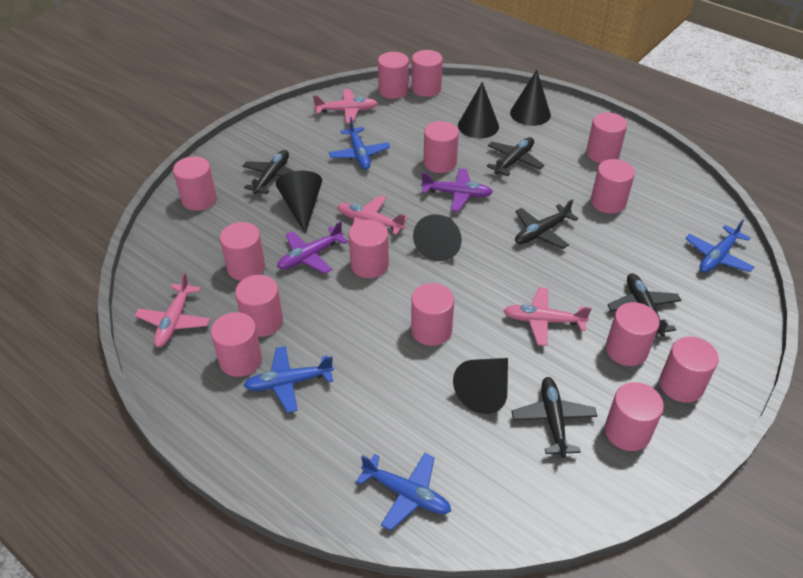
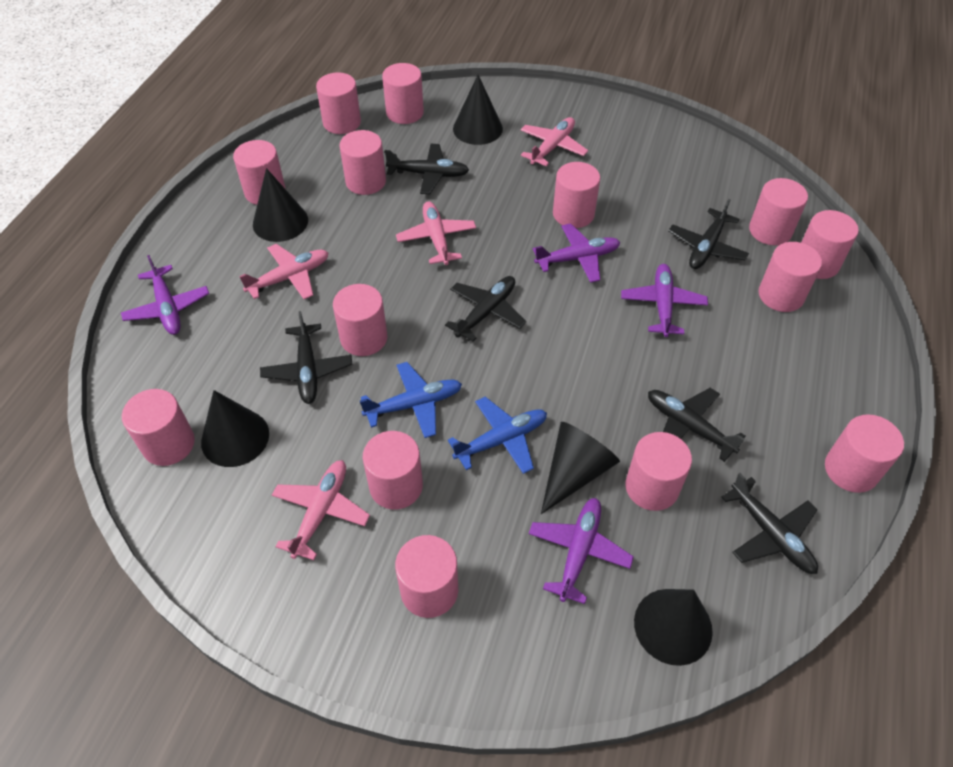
black plane: [242,150,293,194] [486,137,544,176] [512,377,597,458] [515,199,578,249] [607,273,682,336] = 5 -> [260,311,352,404] [385,144,469,194] [445,276,526,342] [648,388,746,462] [669,199,749,269] [721,473,818,574] = 6
blue plane: [244,346,334,413] [329,117,390,170] [356,453,451,531] [685,219,754,273] = 4 -> [360,362,462,438] [448,397,547,474] = 2
purple plane: [277,221,348,274] [421,168,493,211] = 2 -> [121,255,209,335] [529,498,634,604] [533,223,620,283] [621,264,708,337] = 4

